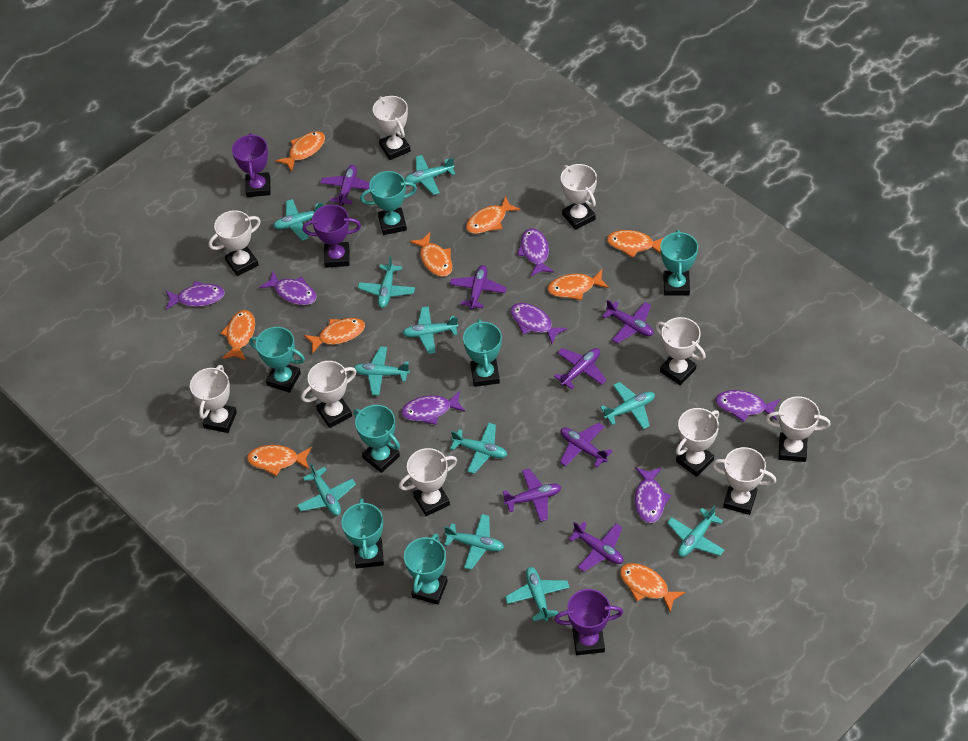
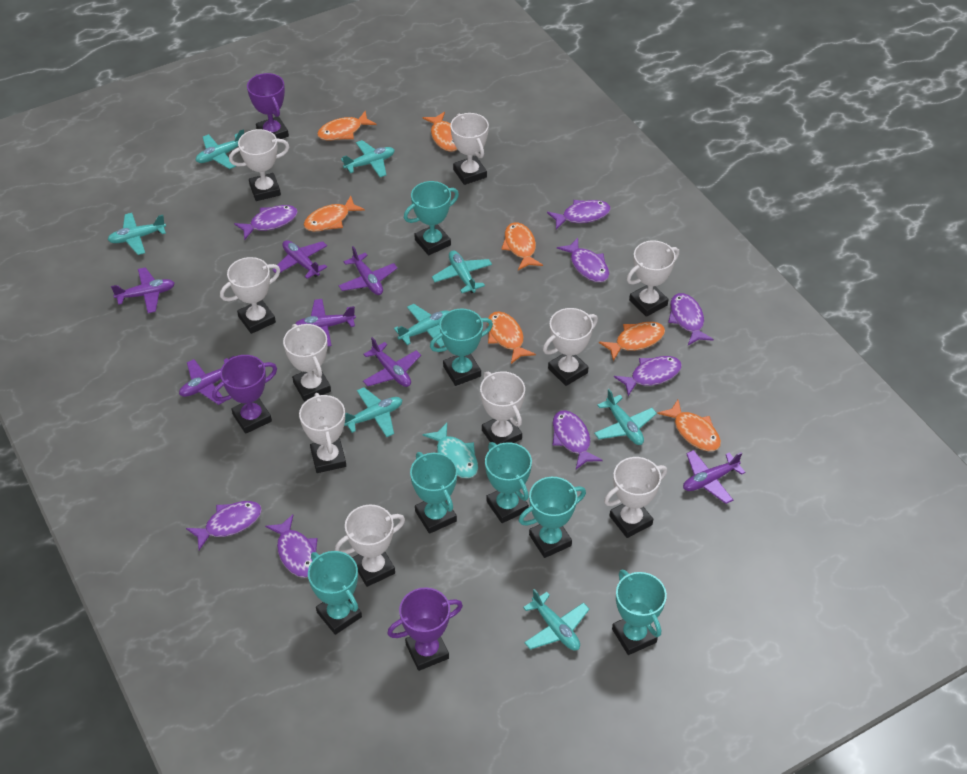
orange fish: [220,310,255,360] [247,445,312,476] [275,131,325,172] [304,318,365,354] [409,232,452,277] [466,196,520,234] [547,270,609,300] [607,230,664,258] [620,563,686,613] = 9 -> [304,196,365,232] [317,111,377,140] [423,112,458,152] [487,311,536,364] [501,222,543,270] [599,322,665,361] [657,400,721,451] = 7
purple fish: [165,281,225,310] [259,271,317,305] [401,391,465,425] [510,303,567,344] [517,228,554,277] [634,467,671,523] [715,390,780,422] = 7 -> [186,501,262,550] [234,205,298,240] [265,514,317,578] [547,200,611,229] [552,410,603,469] [557,238,609,282] [614,356,682,396] [668,293,714,345] = 8
turquoise fish: none = 0 -> [422,423,478,478] = 1
turquoise plane: [273,199,323,241] [297,463,356,516] [354,347,410,396] [358,256,415,308] [403,306,458,354] [405,155,455,195] [444,514,504,570] [450,423,507,474] [505,567,570,621] [600,382,655,429] [667,505,724,557] = 11 -> [108,213,166,255] [196,130,244,169] [341,140,395,177] [344,387,402,437] [394,304,449,348] [432,250,492,293] [523,589,590,651] [594,389,657,445] = 8

